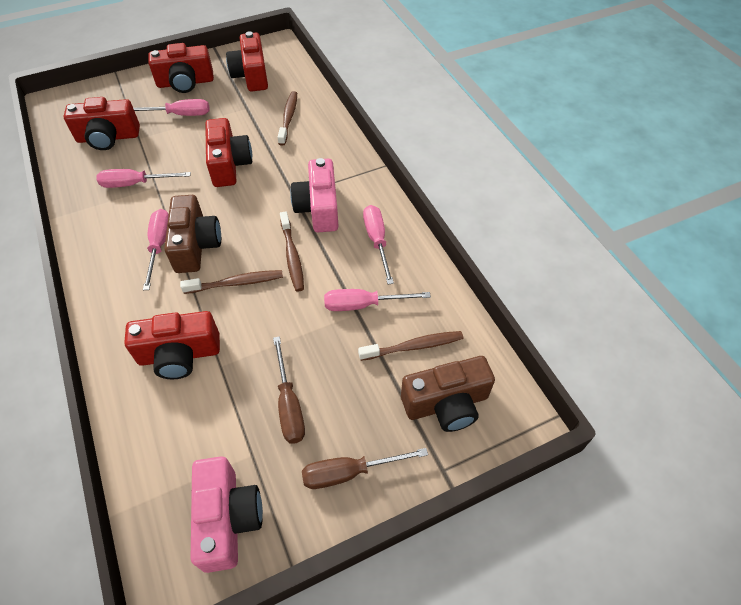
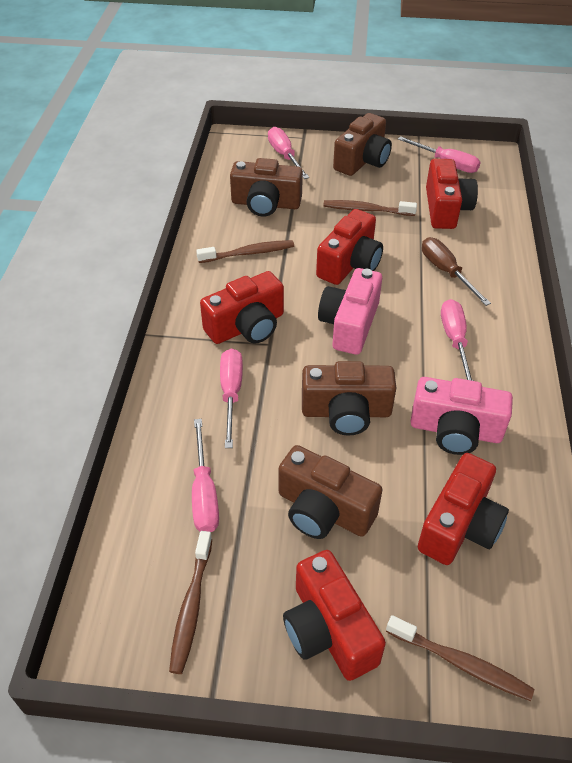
brown camera: [164,195,221,273] [401,356,495,432] = 2 -> [230,158,303,217] [278,445,382,539] [302,361,396,436] [333,113,392,176] = 4
brown screwdriver: [273,336,305,443] [302,448,428,489] = 2 -> [422,237,491,306] = 1

